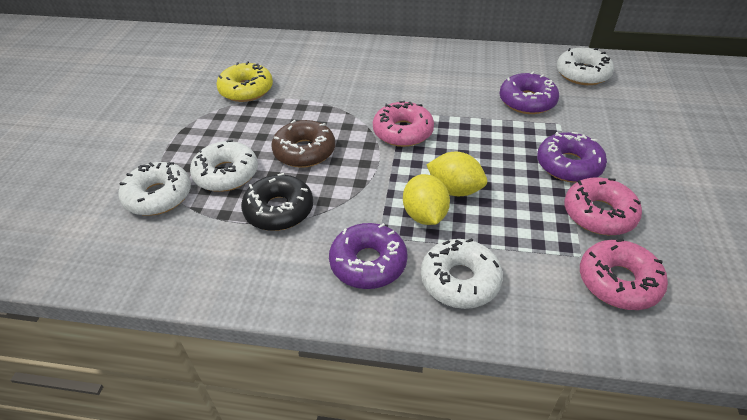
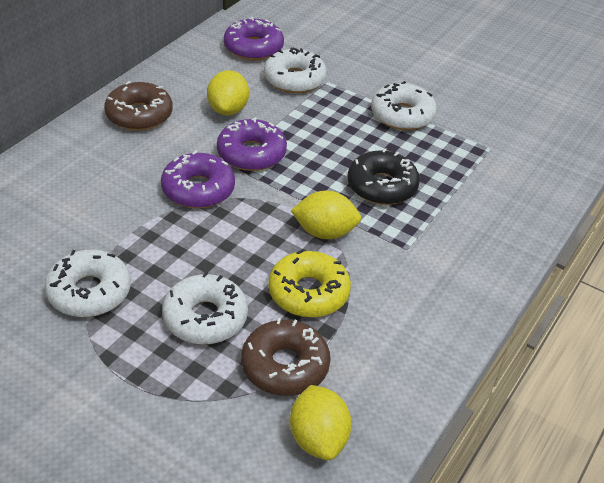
brown donut: [271,120,335,168] = 1 -> [104,81,173,131] [241,318,330,396] = 2
pink donut: [373,101,434,147] [564,177,642,235] [580,238,668,310] = 3 -> none = 0
yellow lemon: [403,174,450,225] [426,152,487,196] = 2 -> [207,70,249,115] [290,385,352,460] [291,190,361,239] = 3

